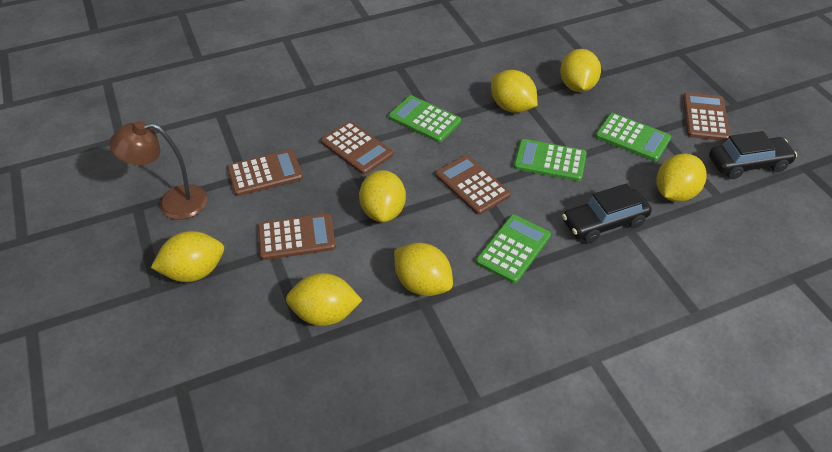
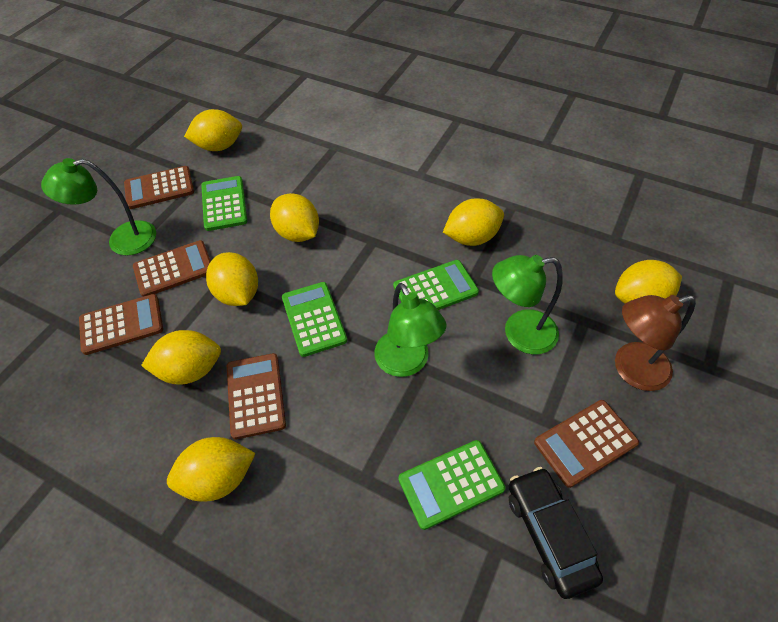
black car: [562,183,652,243] [709,131,797,179] = 2 -> [509,467,603,599] = 1
green lamp: none = 0 -> [41,158,156,255] [374,283,446,377] [492,255,563,354] = 3

